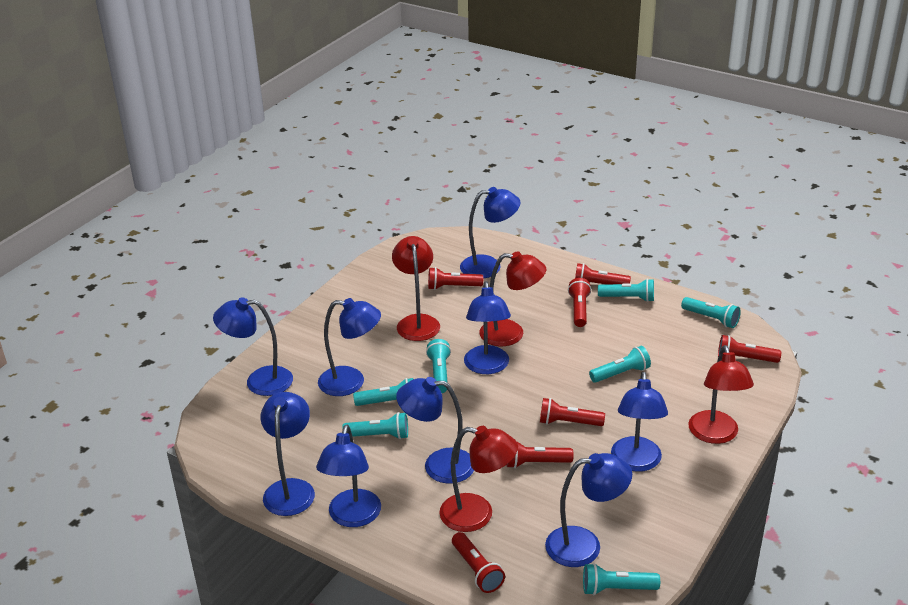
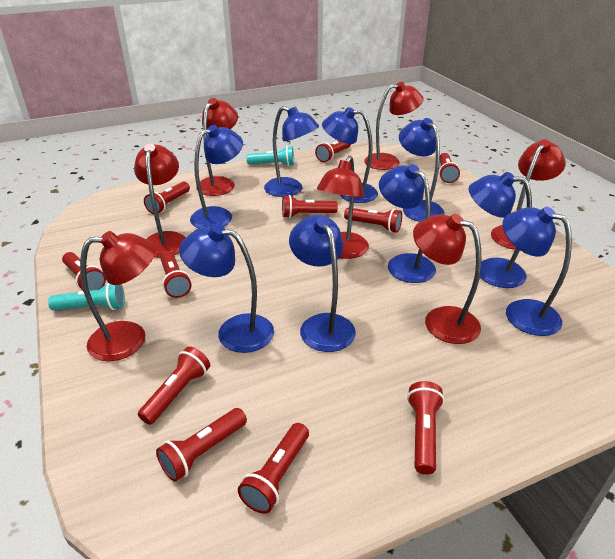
red flashlight: [428,267,483,290] [452,532,505,593] [506,442,574,468] [540,398,605,426] [568,278,591,327] [575,263,631,284] [718,335,781,363] = 7 -> [62,252,106,291] [138,346,210,425] [144,181,190,214] [156,408,247,482] [160,251,192,298] [238,423,309,514] [282,195,338,218] [315,141,351,162] [344,207,402,232] [407,381,444,475] [439,153,460,183] = 11
red lamp: [392,236,440,341] [439,426,518,532] [479,251,546,346] [688,345,754,444] = 4 -> [80,231,156,361] [134,144,186,258] [196,98,238,196] [317,156,369,259] [364,82,424,170] [413,214,482,344] [491,139,566,249] = 7
turquoise flashlight: [342,412,408,439] [353,378,413,406] [426,339,451,393] [583,563,660,595] [589,346,651,383] [598,278,654,302] [681,297,741,328] = 7 -> [48,283,125,311] [246,146,294,166] = 2

